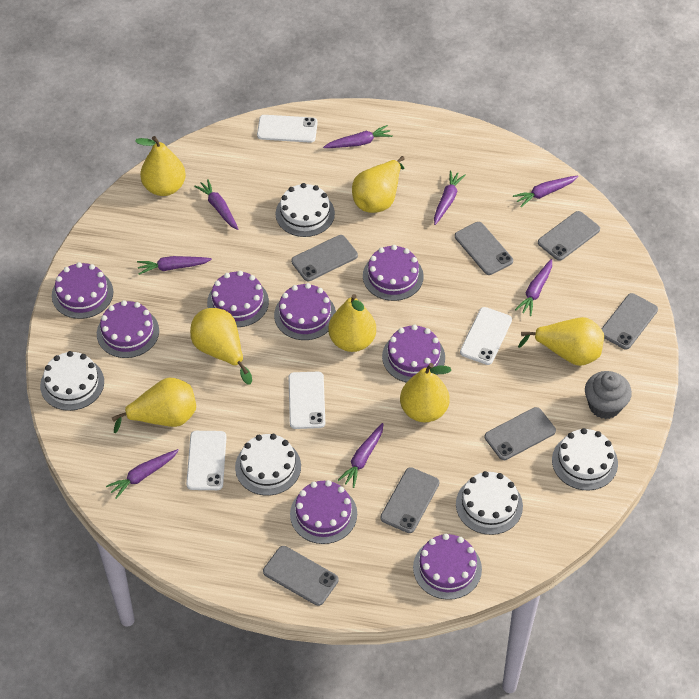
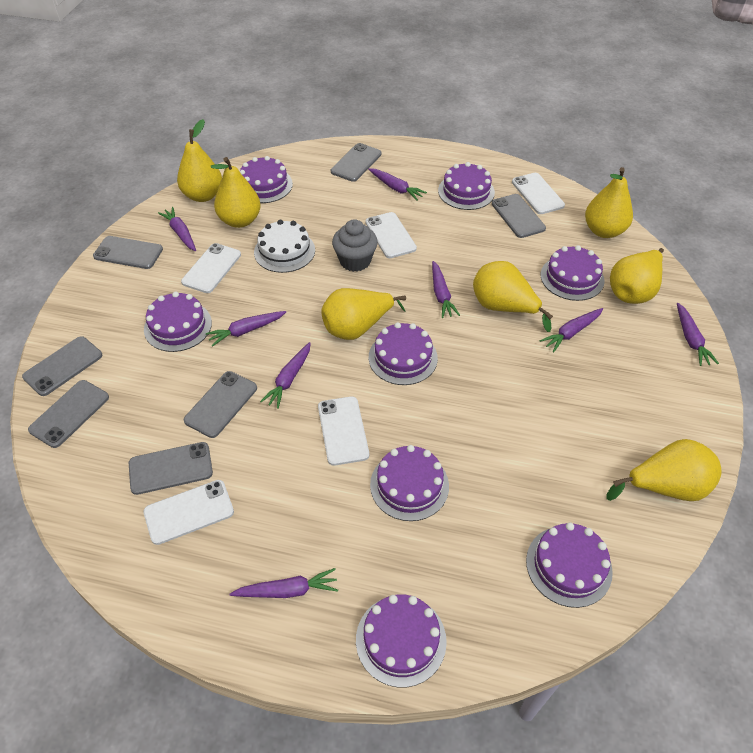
white cake: [40,351,104,411] [235,434,301,496] [276,183,335,237] [456,471,523,535] [552,428,618,490] = 5 -> [254,220,315,273] = 1
white phone: [186,431,227,490] [257,115,318,143] [289,372,325,429] [460,307,512,365] = 4 -> [143,480,234,545] [181,243,241,293] [318,396,369,466] [365,212,417,258] [512,173,565,214] = 5

